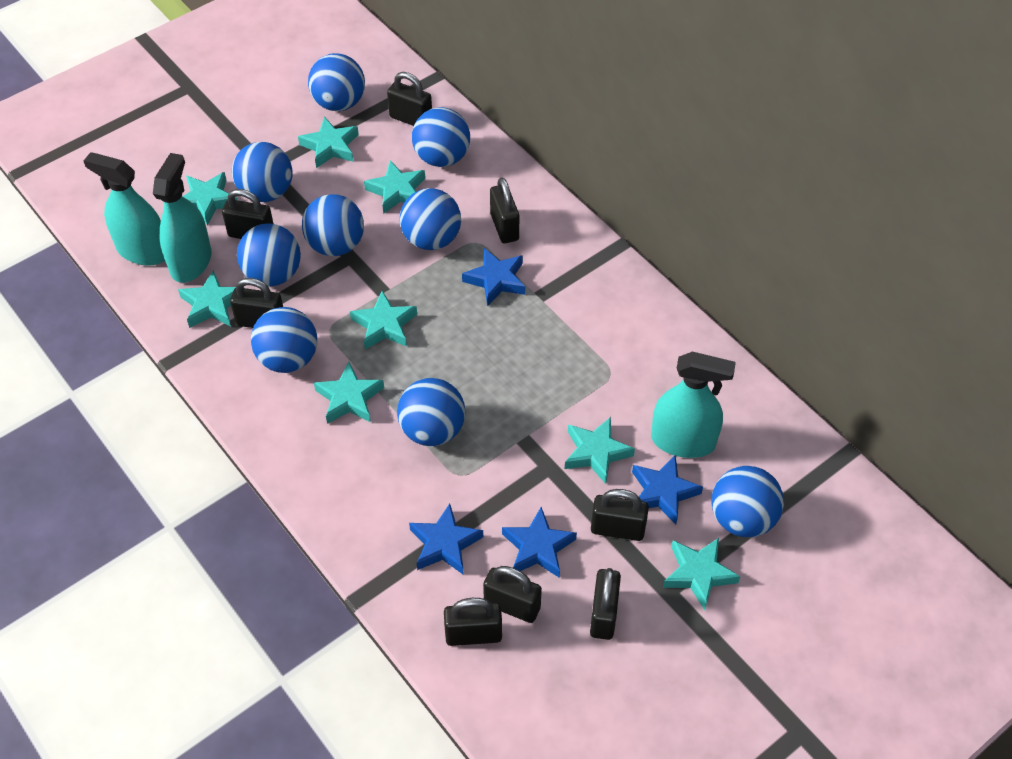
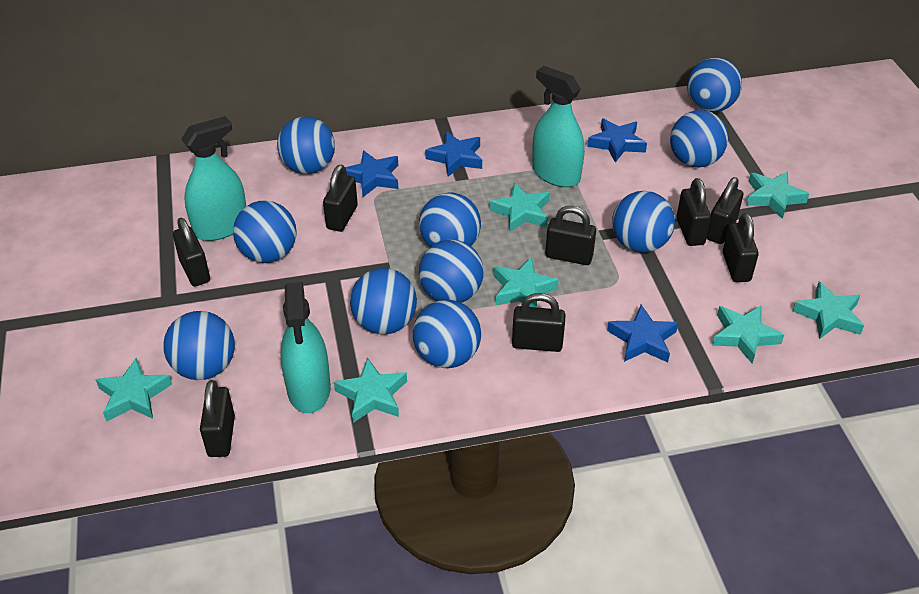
blue ball: [232,142,293,202] [237,223,301,286] [251,307,317,373] [302,194,364,256] [308,53,365,111] [397,378,466,446] [400,188,461,250] [412,107,470,167] [712,466,784,537] = 9 -> [163,311,235,380] [233,201,297,263] [277,116,335,174] [350,268,417,334] [413,300,481,368] [419,193,481,247] [419,240,484,303] [612,191,675,253] [670,110,728,168] [687,58,742,112] = 10
turquoise star: [178,270,236,328] [183,172,237,226] [298,117,359,168] [314,362,384,424] [350,291,417,350] [364,161,425,214] [565,417,635,484] [663,538,741,610] = 8 -> [95,358,172,422] [334,358,407,423] [489,183,550,232] [493,257,559,308] [712,305,784,364] [746,171,809,219] [792,281,864,339] = 7

